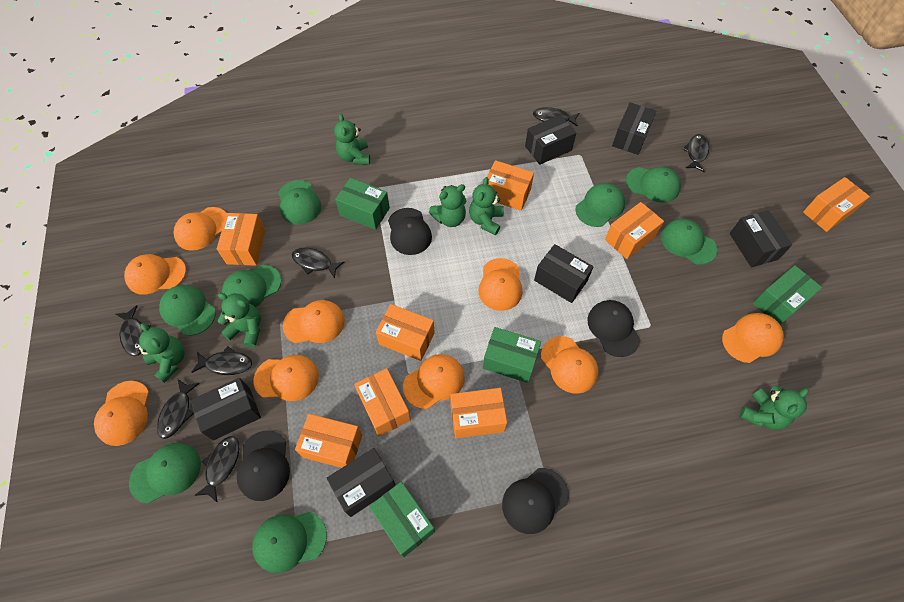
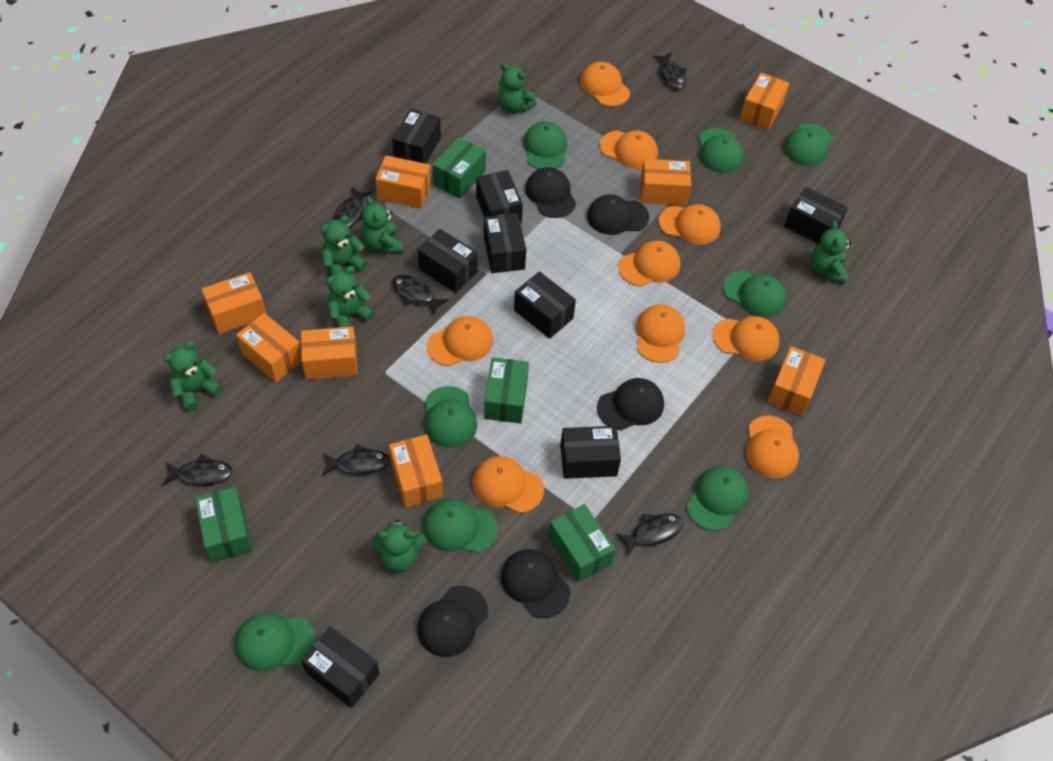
black box: [190,378,261,441] [327,448,396,517] [525,115,576,165] [534,244,594,303] [612,102,657,155] [730,210,792,267] = 6 -> [301,626,380,708] [392,108,441,164] [418,229,478,293] [476,170,523,224] [484,213,526,273] [514,271,576,339] [560,426,621,479] [784,187,848,244] = 8
black cap: [237,430,290,501] [388,208,432,255] [502,468,569,534] [588,300,640,357] = 4 -> [417,586,488,657] [501,549,570,618] [525,167,576,218] [587,194,649,235] [597,378,664,430] = 5
black fish: [116,305,151,356] [157,379,200,439] [191,346,252,375] [194,436,239,503] [292,247,344,278] [533,107,579,127] [683,134,709,173] = 7 -> [163,454,233,486] [322,444,390,476] [333,187,372,228] [392,274,449,314] [616,513,683,556] [653,53,686,89] = 6
green teddy bear: [137,323,184,383] [218,293,261,348] [334,114,370,165] [429,184,466,227] [469,177,504,235] [739,386,809,430] = 6 -> [164,341,222,411] [320,215,368,275] [326,266,375,328] [361,196,403,254] [372,520,426,573] [498,63,537,114] [810,221,852,284] = 7

